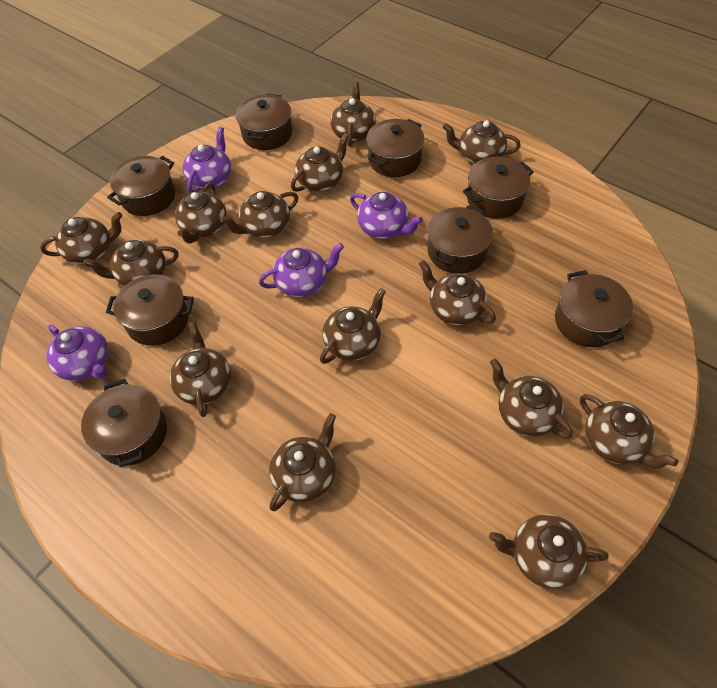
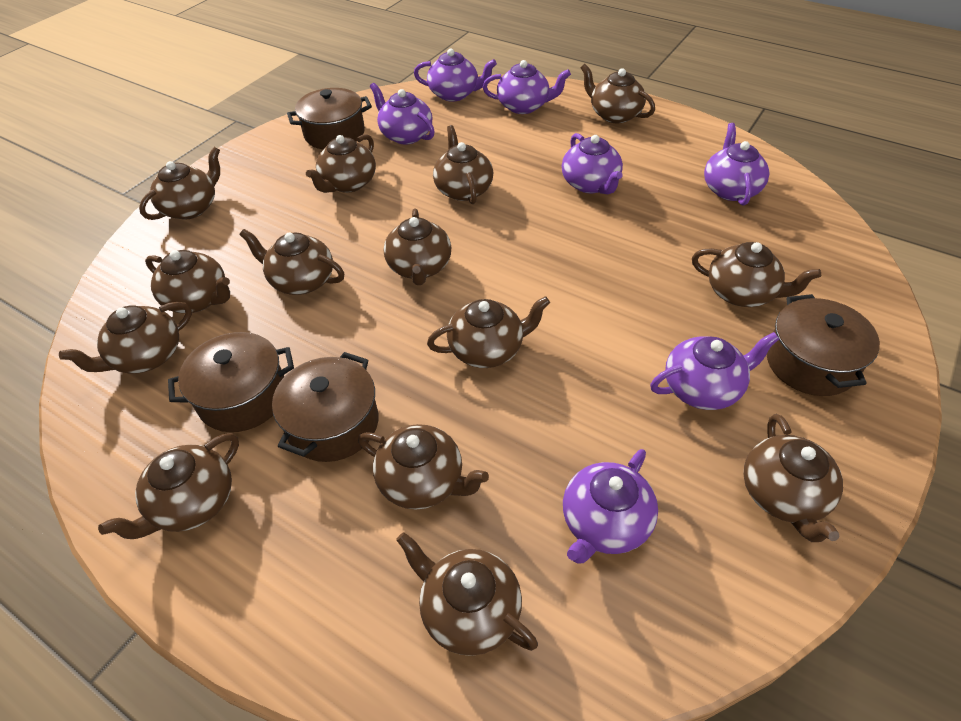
brown pot: [81,379,167,467] [106,275,194,346] [107,156,175,216] [236,94,293,150] [366,119,425,177] [427,205,493,273] [463,157,534,219] [555,270,633,347] = 8 -> [168,332,294,432] [272,352,378,462] [287,88,372,149] [767,294,880,396] = 4
purple teapot: [46,325,109,381] [183,127,231,193] [259,243,344,297] [350,192,423,239] = 4 -> [370,83,435,145] [414,49,497,102] [483,60,571,114] [562,133,623,194] [563,449,658,564] [650,332,779,410] [704,123,769,205] = 7

